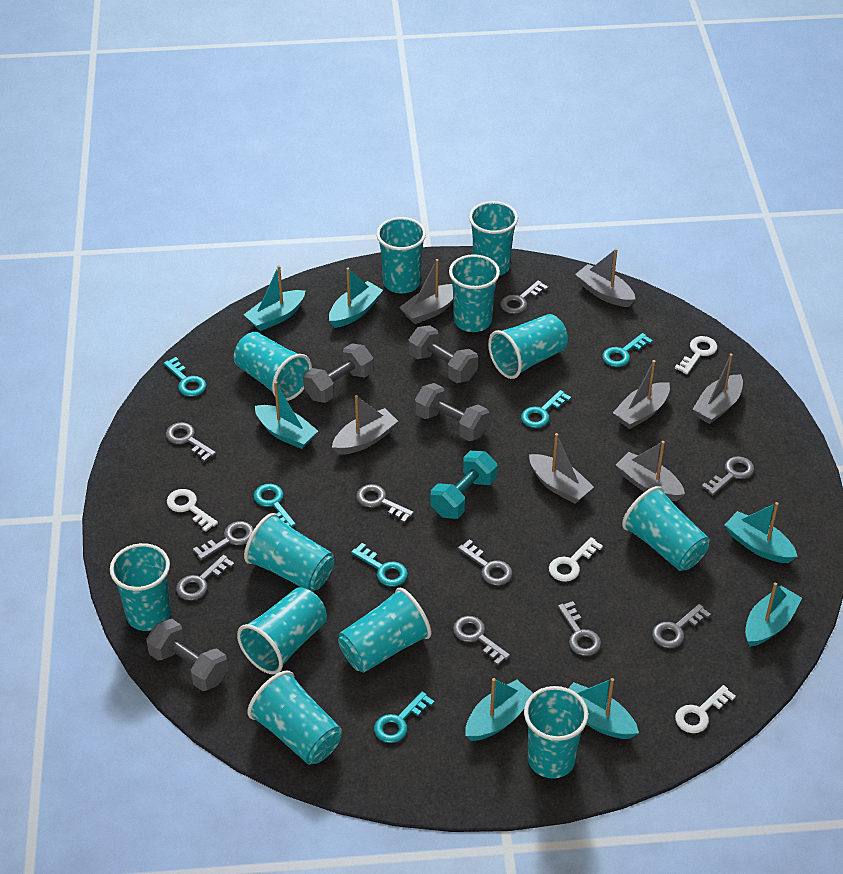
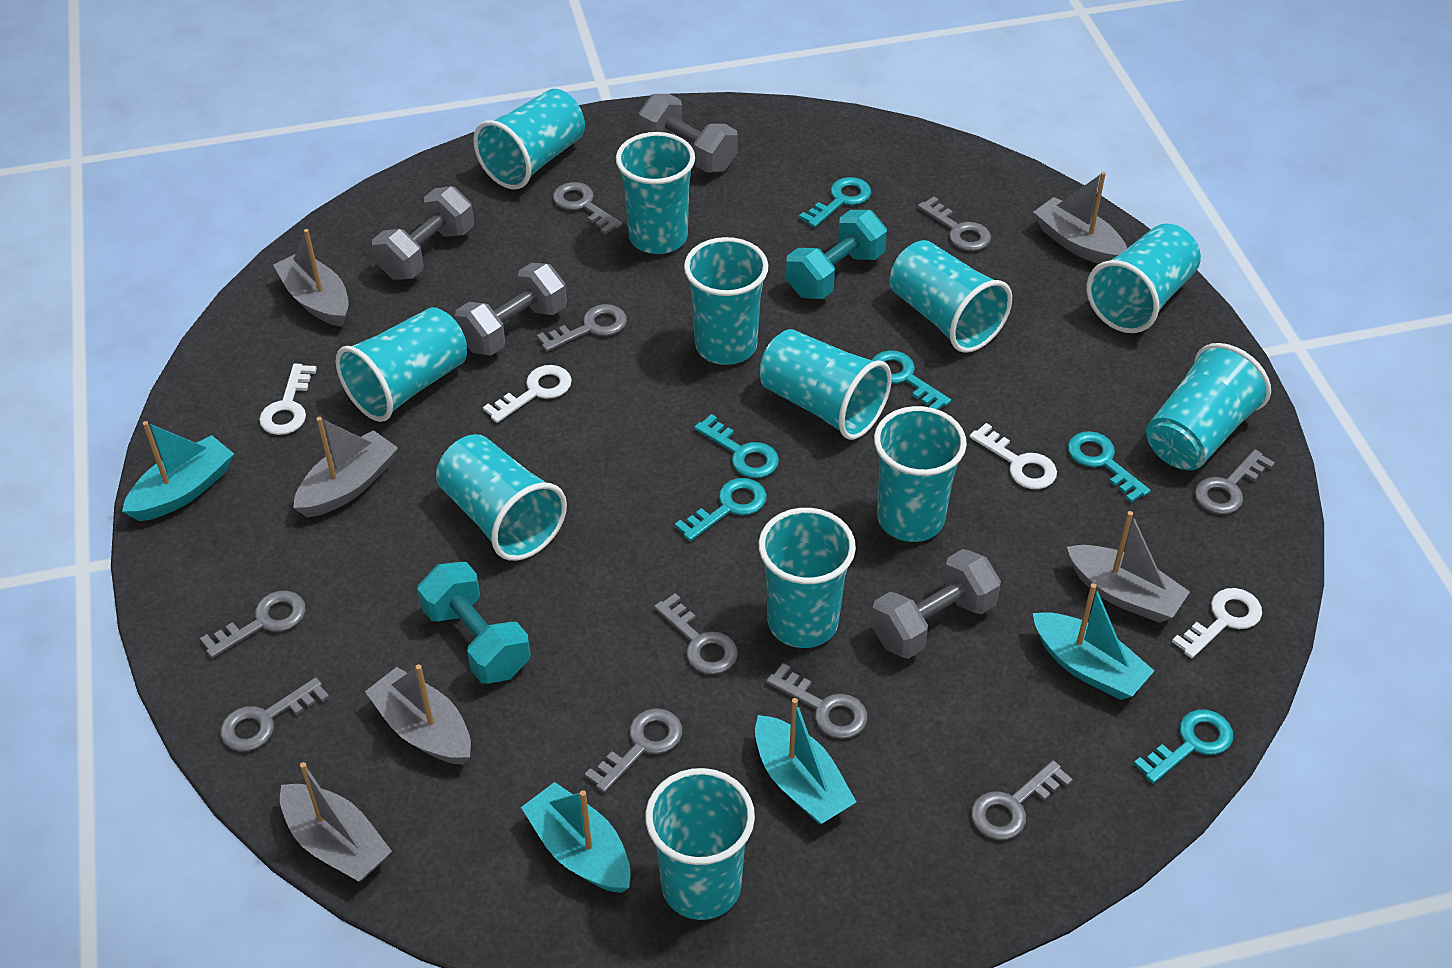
grey boat: [332,395,398,455] [399,259,453,324] [529,433,594,504] [575,248,636,307] [613,360,670,429] [616,441,685,501] [692,353,743,424] = 7 -> [273,229,349,327] [280,762,392,882] [293,417,398,518] [365,664,471,765] [1033,172,1127,264] [1067,511,1190,623] = 6
turquoise boat: [244,265,305,331] [255,381,318,449] [329,268,383,328] [465,678,533,741] [568,678,639,739] [725,502,798,563] [745,582,802,647] = 7 -> [122,421,234,521] [521,782,631,893] [755,698,856,824] [1033,583,1154,700] = 4
turquoise dumbbell: [431,451,497,519] = 1 -> [417,562,531,684] [786,210,887,299] = 2

